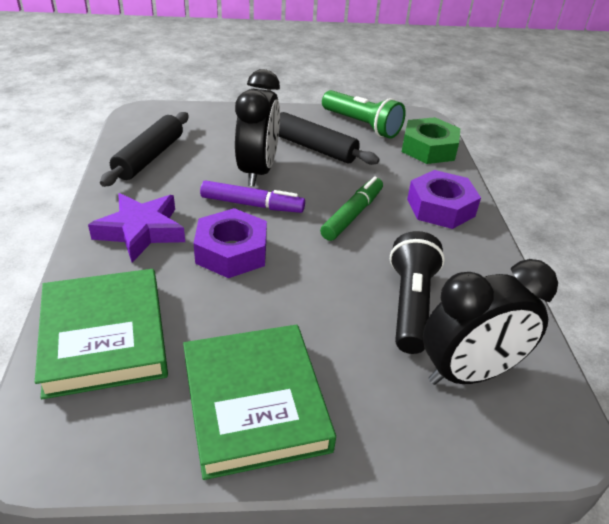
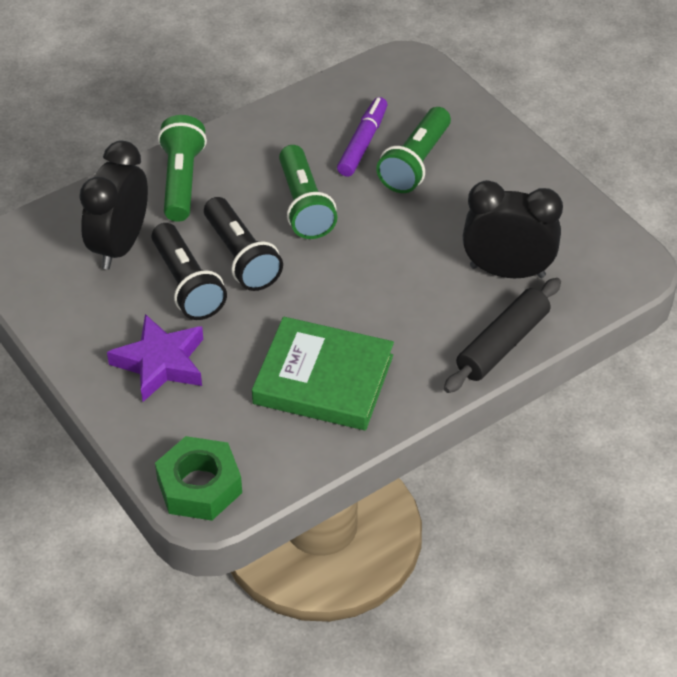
black flashlight: [390,231,445,354] = 1 -> [152,223,227,320] [204,197,283,291] = 2
black rolling pin: [100,112,189,187] [279,112,380,165] = 2 -> [444,278,561,393] = 1
green book: [35,269,168,399] [183,325,336,480] = 2 -> [252,317,394,430] = 1
green flashlight: [322,90,406,139] = 1 -> [158,115,207,222] [279,145,337,239] [376,107,451,193] = 3
green marker: [320,176,383,241] = 1 -> none = 0
purple nut: [194,208,267,278] [407,170,481,229] = 2 -> none = 0

